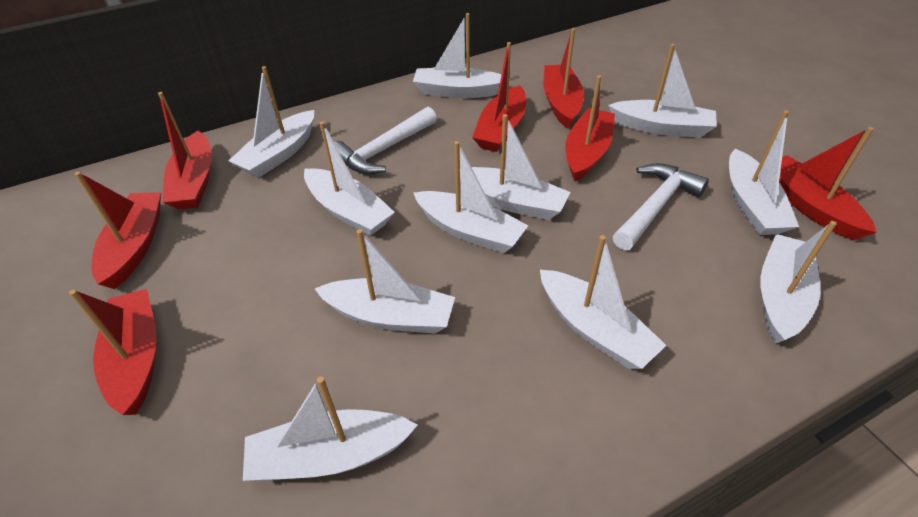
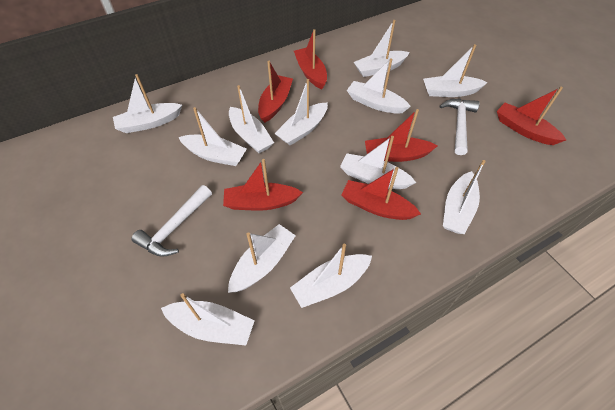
red boat: [69,289,157,415] [75,172,161,289] [158,92,212,210] [472,42,526,152] [544,28,584,128] [566,75,615,182] [779,127,877,240] = 7 -> [223,159,303,211] [258,61,293,123] [294,29,327,90] [341,167,421,220] [365,109,437,162] [497,87,566,145] = 6
white boat: [229,66,314,178] [243,377,418,481] [304,121,395,236] [315,229,455,334] [413,13,510,98] [413,141,528,253] [472,114,571,220] [540,235,667,369] [608,44,717,138] [729,110,799,235] [760,221,837,344] = 11 -> [113,74,182,133] [161,293,255,346] [178,107,247,166] [228,224,296,293] [229,85,274,153] [274,79,328,146] [290,244,372,308] [340,136,416,189] [347,58,411,114] [354,20,410,77] [423,44,488,97] [443,160,486,234] = 12

